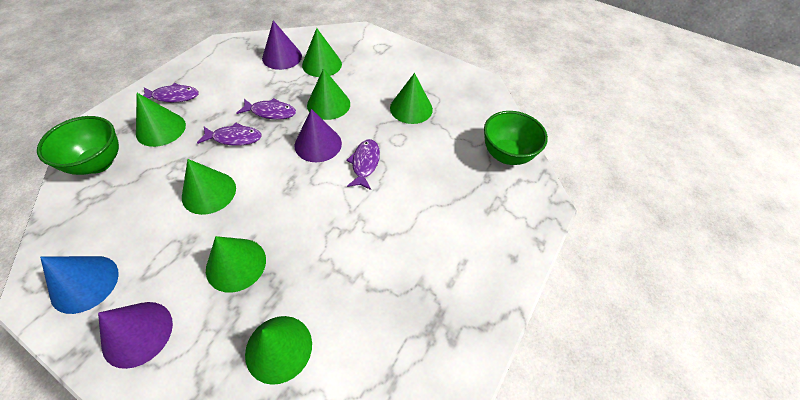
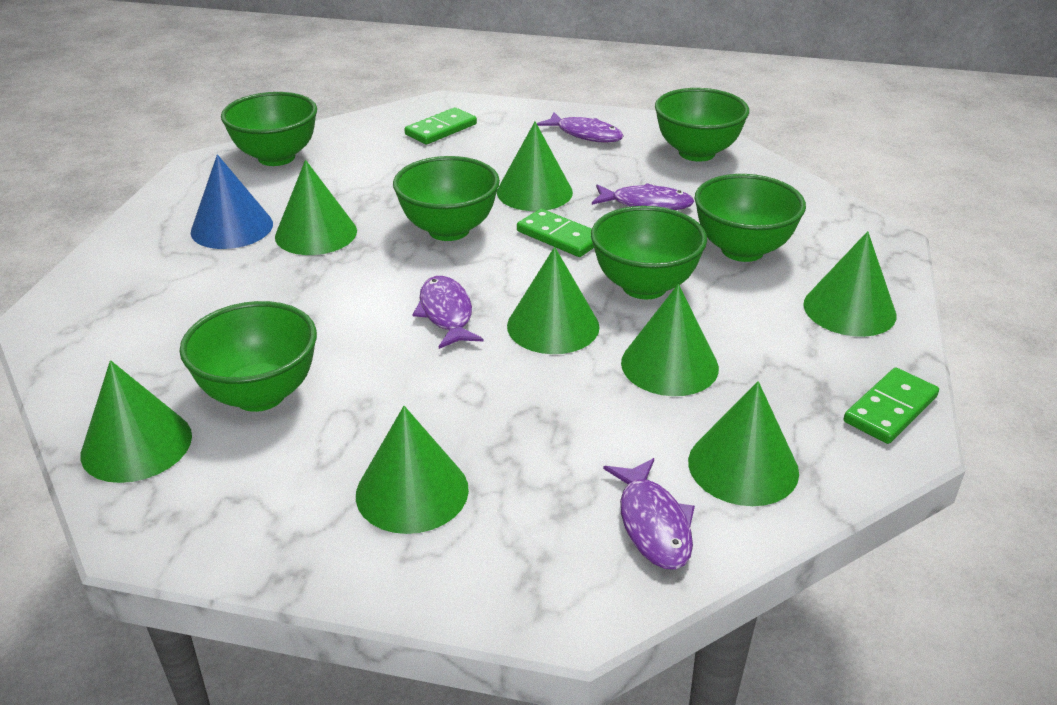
green bowl: [37,116,119,175] [484,111,548,165] = 2 -> [180,301,317,412] [221,92,317,166] [393,156,500,241] [591,206,707,299] [655,88,749,162] [695,174,806,262] = 6
green cone: [136,93,186,147] [182,159,236,215] [206,236,266,293] [245,316,312,385] [302,28,342,77] [307,68,350,120] [390,73,433,124] = 7 -> [81,360,192,483] [275,160,357,255] [356,406,469,534] [497,122,573,211] [507,247,600,354] [621,284,719,396] [688,381,799,506] [803,231,896,337] = 8
green domino: none = 0 -> [405,107,477,144] [517,209,594,257] [844,368,939,444] = 3
purple cone: [98,302,173,369] [262,20,302,70] [295,109,342,162] = 3 -> none = 0

